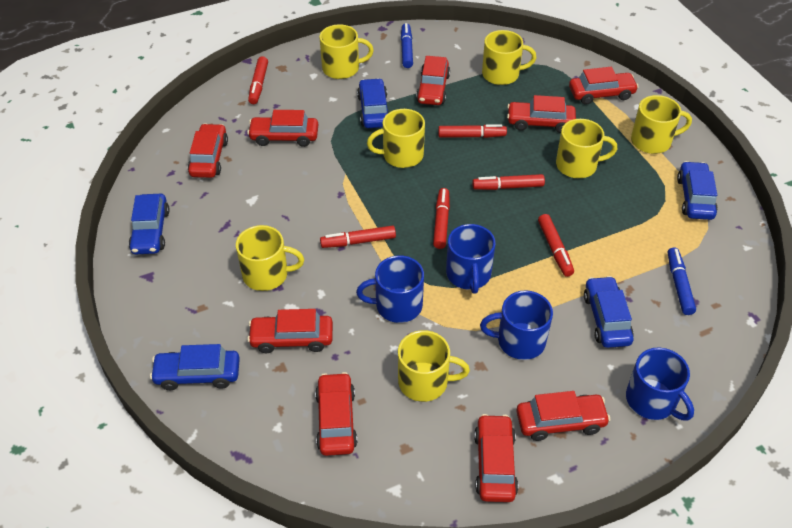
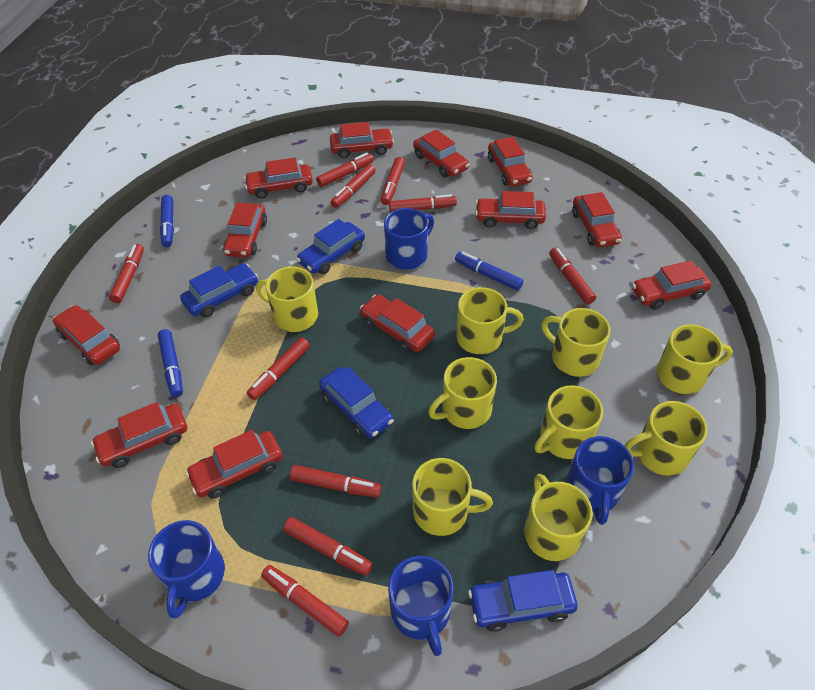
blue car: [129,194,170,254] [150,344,240,390] [357,78,389,128] [584,276,634,348] [677,161,718,220] = 5 -> [180,263,258,317] [296,219,365,274] [319,367,394,439] [468,570,578,632] = 4
blue marker: [401,23,413,68] [668,247,696,315] = 2 -> [158,329,183,397] [160,195,174,247] [455,252,523,291] = 3
red car: [188,123,228,178] [247,110,318,147] [247,309,333,353] [315,372,357,456] [416,56,450,105] [474,414,518,502] [507,95,576,133] [516,391,610,441] [569,67,639,105] = 9 -> [53,305,120,365] [91,402,187,468] [185,430,282,499] [223,202,267,258] [244,157,313,199] [330,122,394,158] [360,294,435,353] [413,129,470,178] [475,191,546,229] [488,137,533,187] [572,192,622,247] [632,261,712,310] = 12
red marker: [248,56,268,104] [320,225,396,248] [433,188,450,249] [438,124,507,138] [472,174,545,190] [538,214,574,277] = 6 -> [109,244,144,303] [247,337,310,400] [261,565,349,637] [283,517,372,576] [290,465,381,498] [316,153,374,187] [330,164,376,208] [381,157,405,205] [389,194,457,213] [549,248,596,304] = 10
yellow mug: [236,225,304,291] [319,24,374,79] [367,109,425,168] [398,330,470,402] [482,30,536,85] [556,119,617,178] [631,95,692,154] = 7 -> [256,267,318,332] [412,458,493,536] [428,357,497,429] [456,287,524,355] [524,474,593,561] [535,385,603,459] [542,308,610,377] [624,401,708,476] [657,324,733,394] = 9

